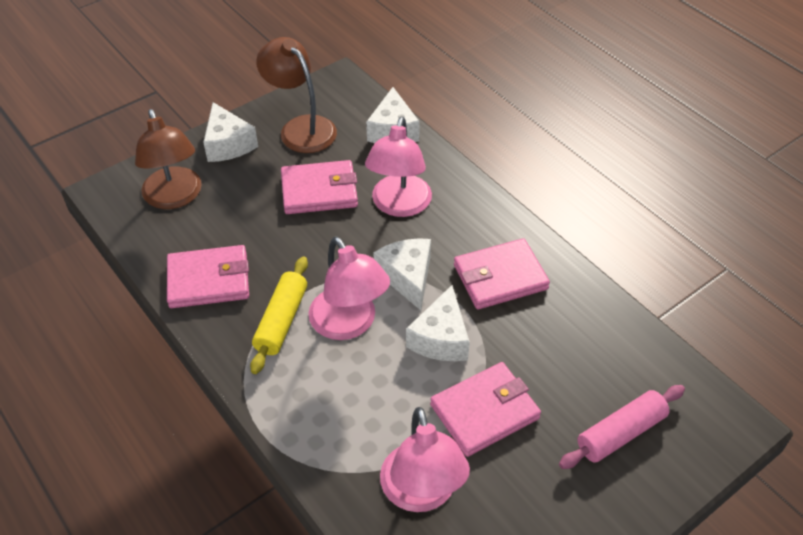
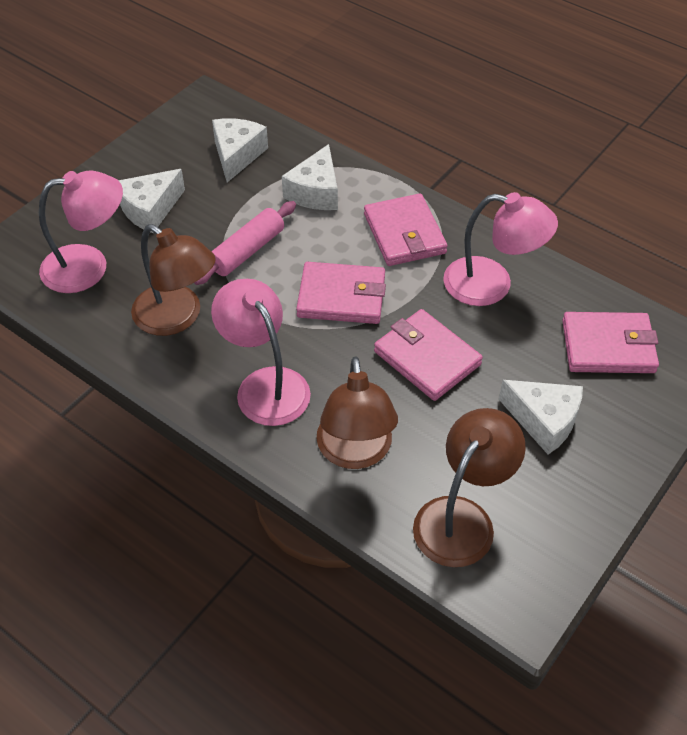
brown lamp: [135,109,202,209] [256,37,337,153] = 2 -> [131,224,216,336] [317,356,398,469] [413,408,526,567] = 3
yellow rolling pin: [250,257,308,374] = 1 -> none = 0

